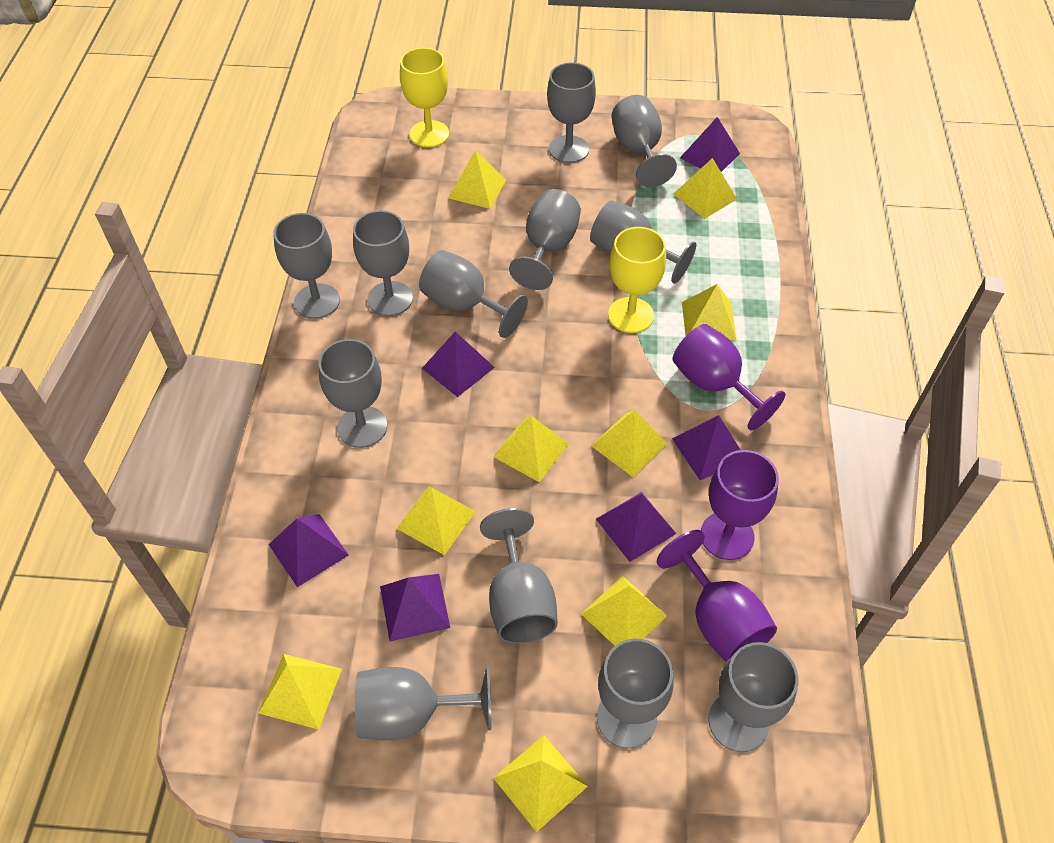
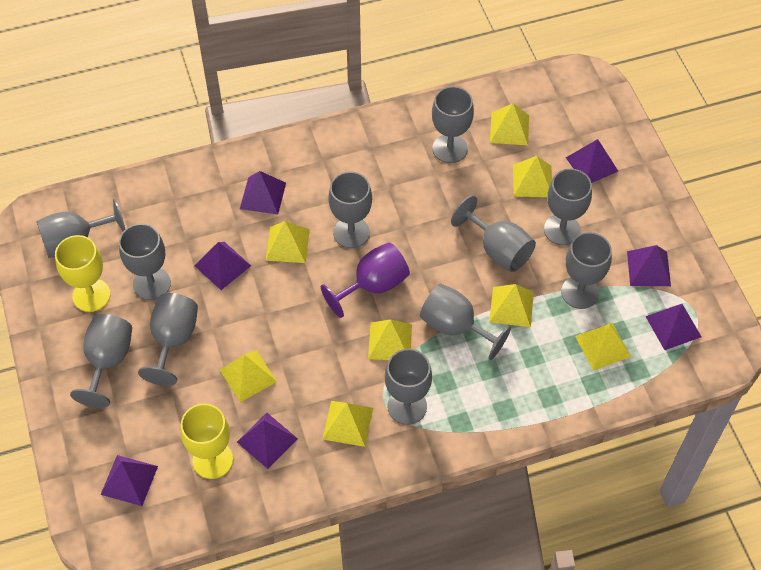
grey goblet: [273,213,340,319] [318,339,387,448] [353,210,413,316] [355,667,491,740] [419,250,528,338] [480,508,558,643] [509,189,581,290] [547,62,596,163] [590,201,696,284] [597,638,674,749] [612,95,677,187] [708,642,798,752] = 12 -> [37,198,125,258] [70,314,132,408] [119,223,171,300] [138,293,198,386] [328,171,372,248] [385,349,432,425] [420,284,511,360] [432,86,474,163] [451,195,536,272] [544,169,592,246] [561,232,612,309] = 11
purple goblet: [657,530,777,662] [673,324,786,430] [701,450,779,560] = 3 -> [321,242,410,318] = 1
purple pyramid: [269,514,349,587] [380,574,450,642] [422,332,495,397] [596,492,676,562] [672,415,741,480] [680,117,740,172] = 6 -> [100,455,158,506] [195,242,251,290] [237,413,298,469] [240,171,286,215] [566,139,618,183] [627,245,671,286] [645,304,701,350] = 7
yellow pyramid: [259,654,342,730] [396,487,476,555] [449,150,506,209] [493,416,569,483] [493,735,588,832] [581,576,667,646] [591,410,668,477] [673,158,737,219] [682,284,737,341] = 9 -> [220,350,277,402] [266,221,310,263] [322,401,373,447] [368,319,412,360] [489,284,534,327] [490,103,529,146] [513,156,552,197] [575,323,631,371] = 8

